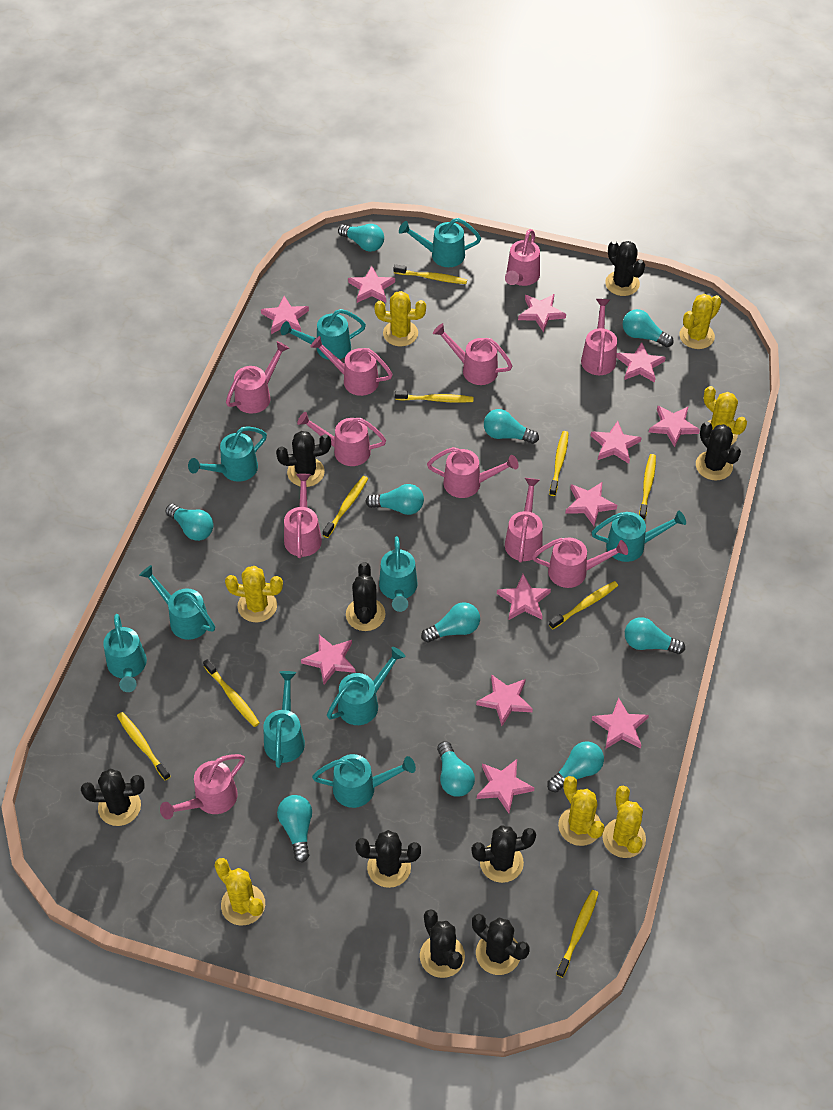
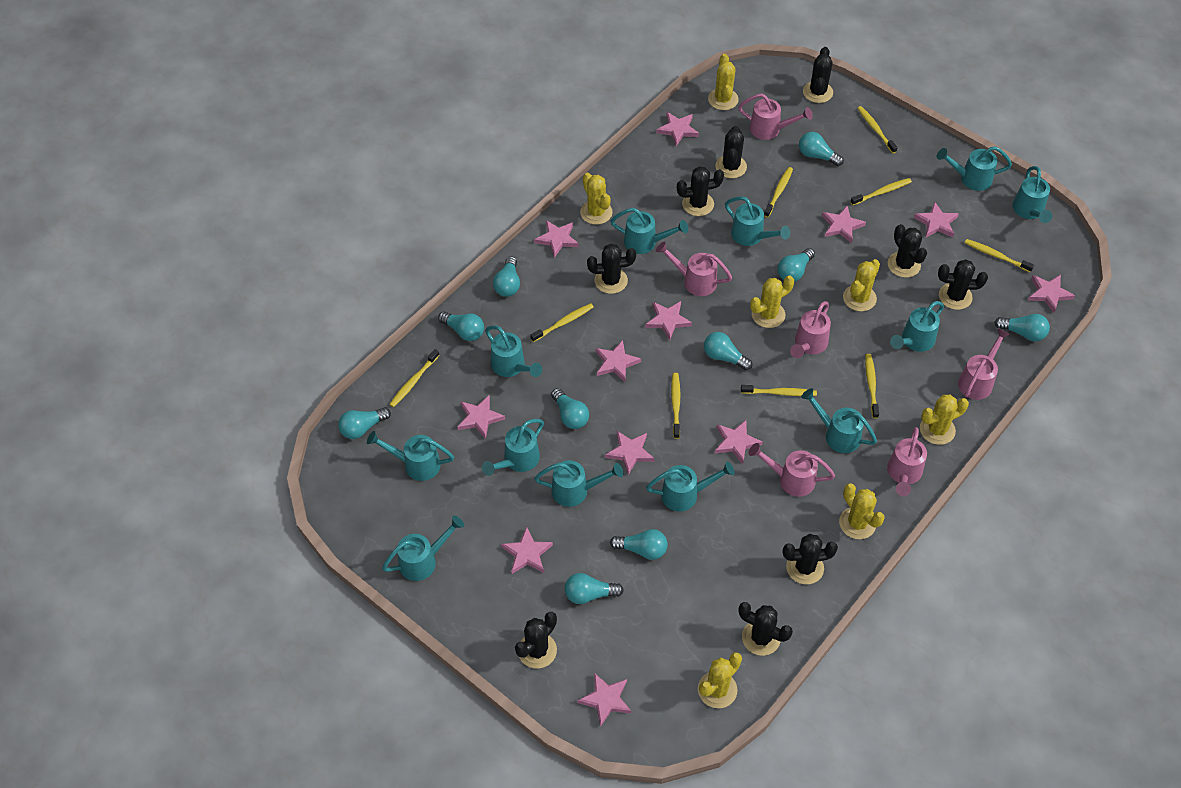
pink watering can: [160,754,245,819] [226,341,290,413] [284,474,322,558] [297,412,386,466] [310,336,393,396] [427,447,519,498] [433,323,512,385] [505,229,540,286] [505,478,542,562] [532,538,628,588] [581,299,617,375] = 11 -> [656,241,732,296] [738,93,813,140] [749,443,835,497] [790,301,831,358] [887,427,927,496] [958,328,1010,400] = 6
turquoise watering can: [103,614,147,692] [139,565,215,640] [188,426,267,482] [263,671,305,768] [281,309,366,360] [312,754,416,808] [327,647,405,725] [379,536,418,612] [399,218,481,267] [592,510,686,562] = 10 -> [367,431,454,481] [382,516,464,581] [482,419,544,476] [485,325,542,377] [534,460,623,507] [610,208,688,254] [646,462,735,512] [725,196,790,246] [801,388,877,453] [890,301,944,352] [937,146,1012,191] [1012,166,1052,223] = 12

